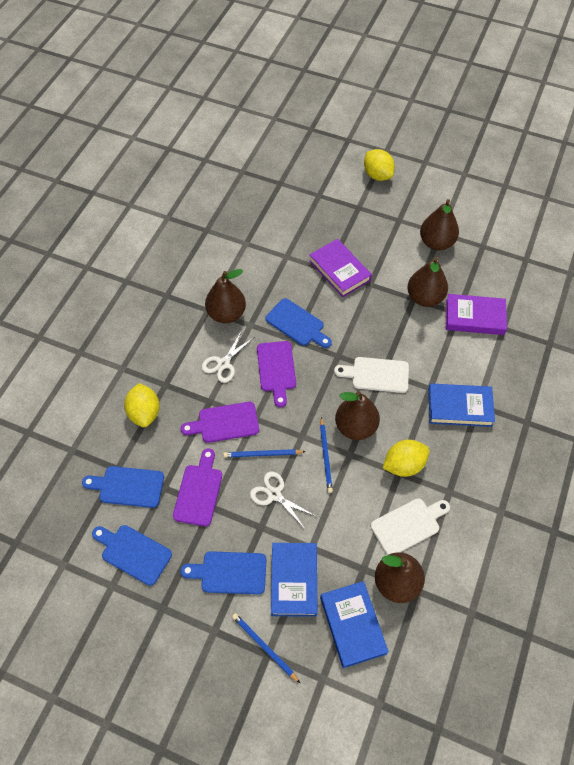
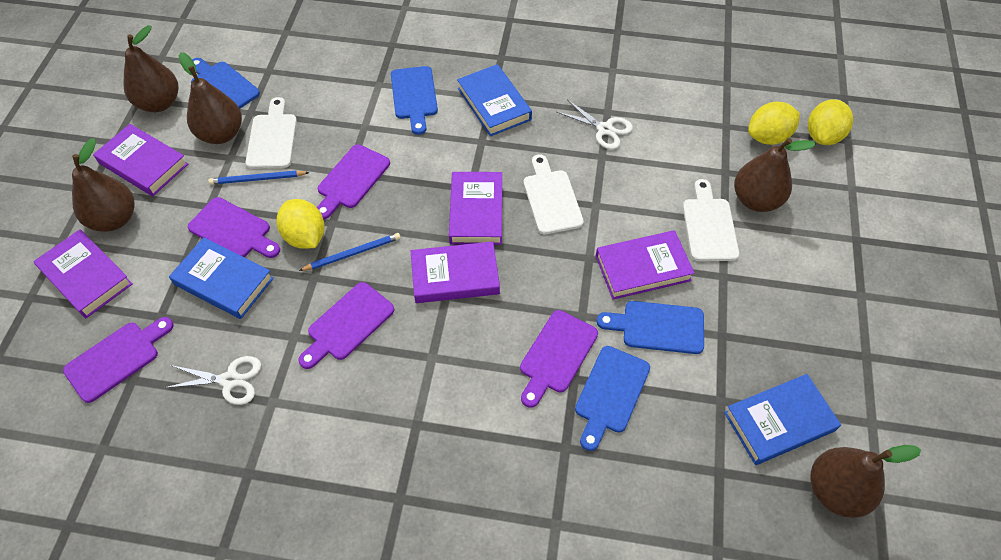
blue pencil: [223,449,306,458] [232,613,300,683] [320,417,333,493] = 3 -> [208,170,310,185] [299,233,401,271] = 2
purple book: [309,239,372,297] [446,294,507,335] = 2 -> [33,229,133,318] [93,124,188,196] [411,241,500,303] [449,172,502,245] [596,230,695,300] = 5
purple cutting board: [173,449,222,526] [181,402,259,443] [257,341,296,407] = 3 -> [63,317,174,403] [188,197,280,258] [298,282,394,369] [317,144,390,220] [520,310,598,408] = 5
white cutting board: [334,357,409,393] [371,498,450,555] = 2 -> [246,97,297,169] [524,155,584,234] [683,179,739,261] = 3

